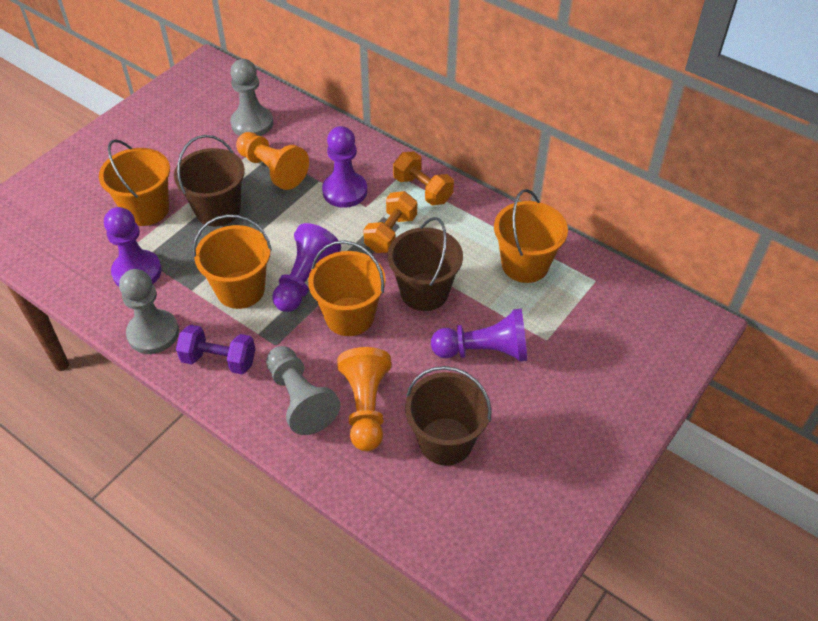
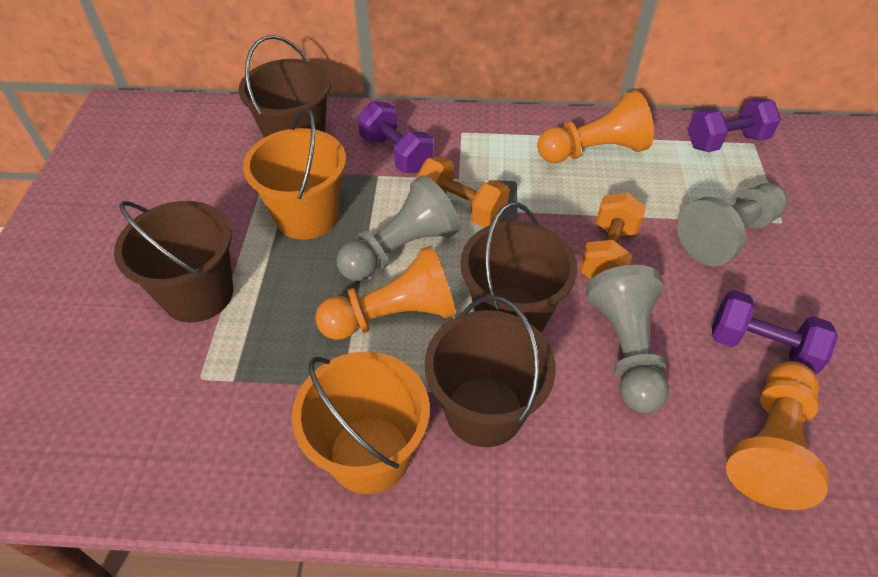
brown bucket: [174,135,245,227] [388,217,463,311] [405,366,492,466] = 3 -> [114,201,233,323] [238,35,331,137] [425,295,556,447] [460,203,577,333] = 4
orange bucket: [99,139,170,226] [193,214,272,309] [308,240,386,336] [494,189,568,283] = 4 -> [243,108,346,240] [292,351,430,494] = 2
orange pawn: [236,132,309,190] [337,347,391,451] = 2 -> [315,246,456,340] [537,90,654,163] [726,361,829,510] = 3
purple dumbbell: [176,324,256,374] = 1 -> [358,101,433,173] [688,98,781,152] [712,290,838,374] = 3
purple pawn: [104,207,162,287] [272,223,341,312] [322,126,367,208] [431,309,527,362] = 4 -> none = 0

